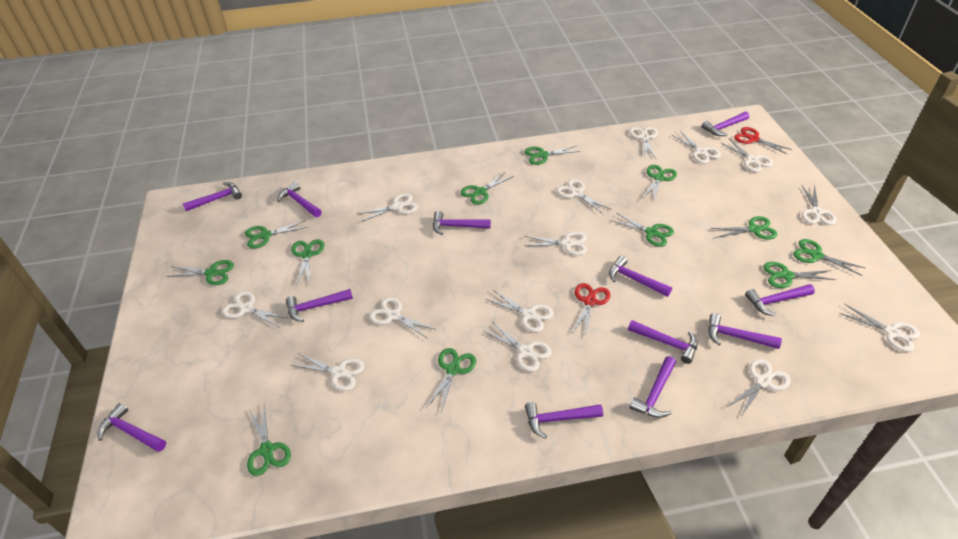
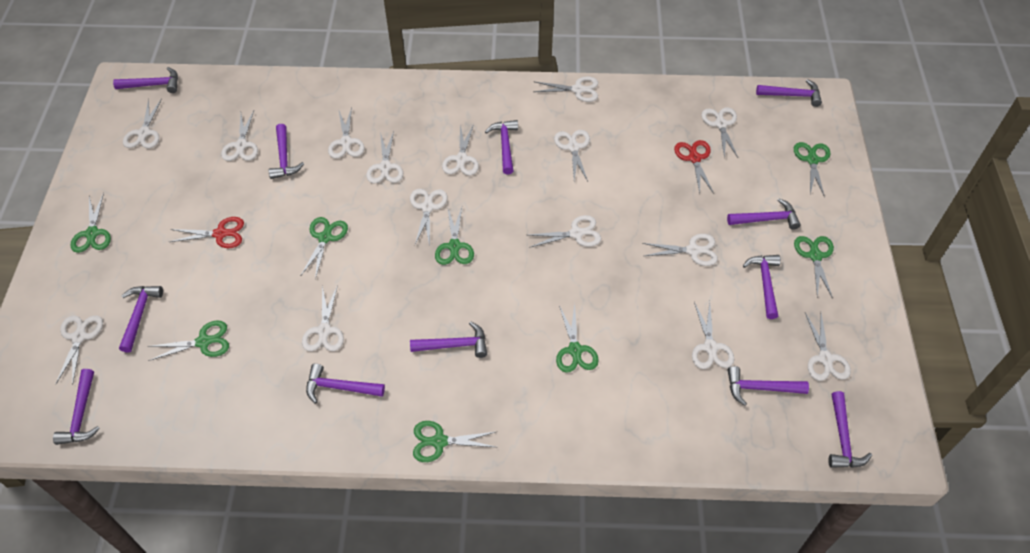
green scissors: [166,260,234,285] [245,220,308,249] [247,404,291,476] [291,239,324,286] [426,348,476,412] [460,172,513,205] [525,145,581,165] [610,213,674,247] [642,165,677,200] [711,216,777,239] [763,262,836,288] [793,239,865,276] = 12 -> [71,193,111,253] [147,320,229,361] [301,217,348,279] [413,421,498,462] [435,207,474,265] [556,304,599,373] [794,142,831,197] [794,236,834,299] = 8
white scissors: [222,291,287,327] [291,353,365,391] [357,193,418,222] [369,297,436,339] [483,322,552,372] [486,290,554,332] [524,231,587,255] [557,179,612,214] [629,127,658,159] [672,131,721,164] [720,139,773,172] [727,359,791,416] [802,185,837,225] [839,304,920,352] = 14 -> [55,315,103,385] [123,98,162,148] [221,111,258,161] [302,285,344,351] [328,107,364,159] [366,131,403,183] [410,189,448,246] [442,124,479,176] [529,215,602,248] [534,76,598,102] [554,130,590,181] [642,234,718,266] [692,302,734,369] [702,107,738,159] [805,313,851,381] = 15

